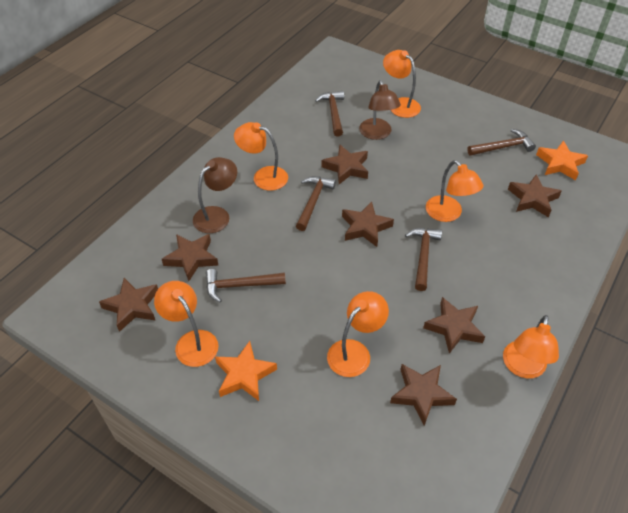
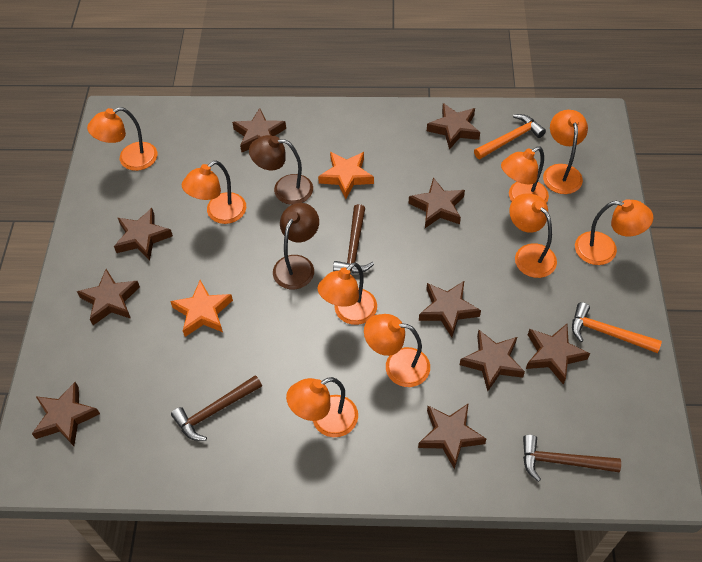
brown hammer: [206,269,286,302] [296,176,336,231] [315,91,344,136] [405,228,442,291] [467,129,536,156] = 5 -> [171,375,262,441] [333,204,374,274] [523,435,621,482] = 3
brown star: [99,278,158,332] [162,234,219,281] [321,145,368,184] [342,201,394,247] [390,364,457,426] [423,297,485,354] [508,174,562,217] = 7 -> [32,382,100,446] [77,269,140,325] [114,208,173,261] [232,108,286,152] [409,177,465,228] [418,403,486,469] [419,281,481,337] [427,103,480,150] [460,330,525,391] [526,324,590,385] = 10
orange hammer: none = 0 -> [474,114,546,159] [572,302,662,353] = 2
orange lamp: [154,281,218,367] [234,122,288,191] [327,291,389,377] [383,50,421,118] [426,160,483,222] [503,315,559,379] = 6 -> [87,107,157,171] [182,161,246,224] [286,377,358,437] [318,262,377,325] [364,314,430,387] [501,146,549,203] [509,193,557,278] [543,110,588,194] [575,199,653,265] = 9

